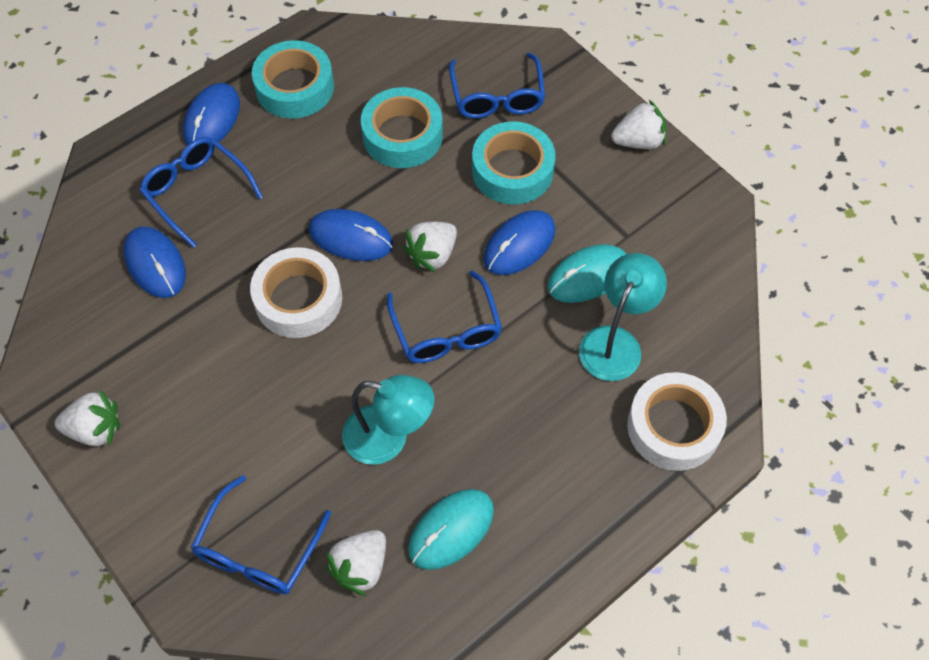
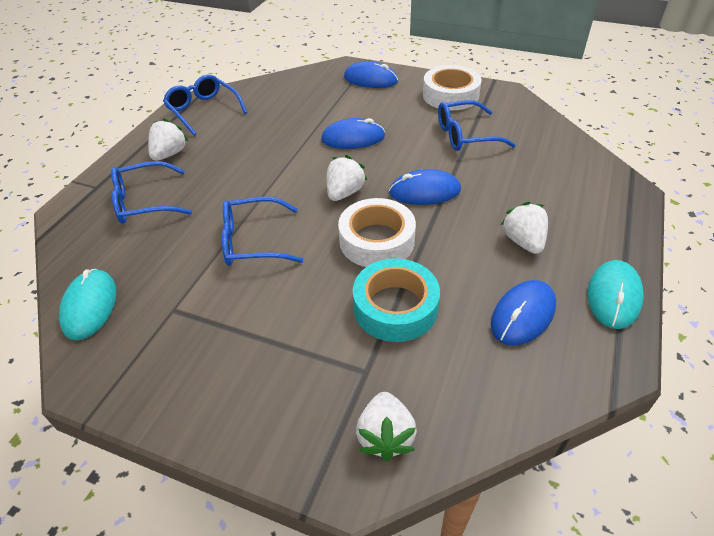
turquoise lamp: [342,375,434,465] [579,253,667,381] = 2 -> none = 0
turquoise tape: [252,40,334,119] [361,87,443,168] [472,122,556,204] = 3 -> [353,258,440,342] = 1

